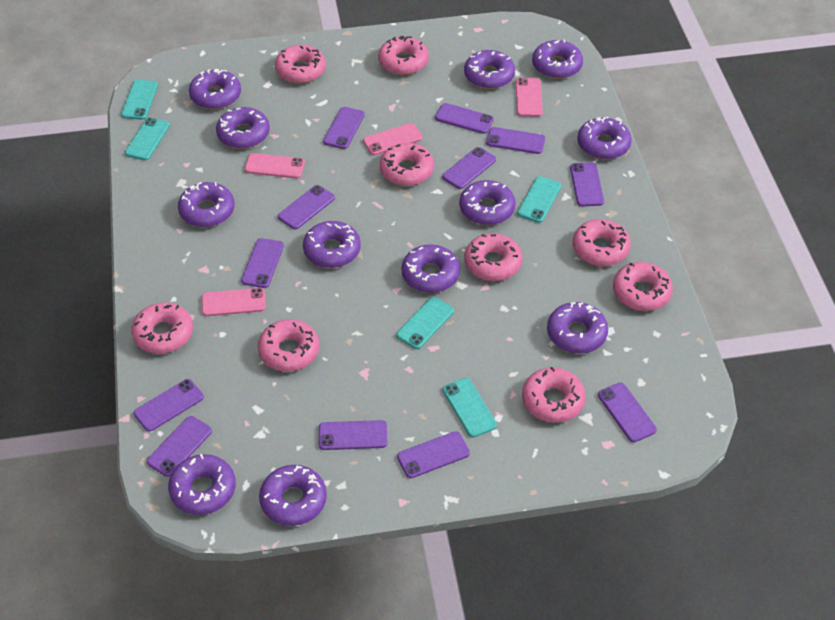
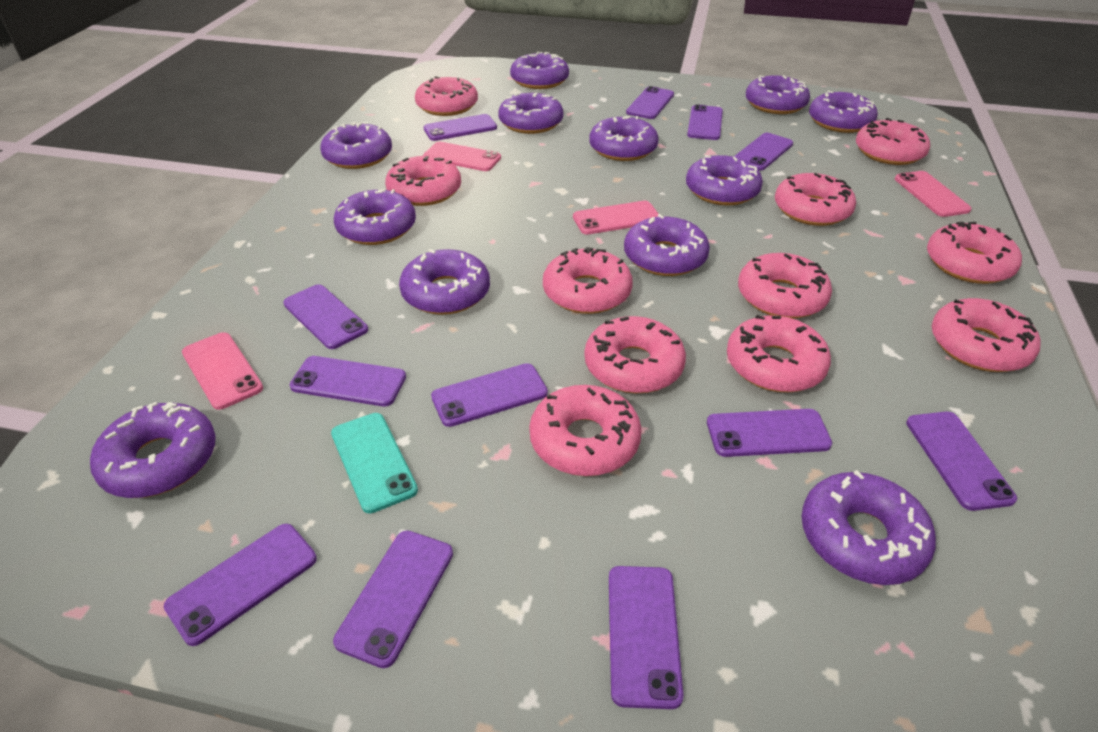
pink donut: [131,302,193,354] [258,319,319,371] [275,45,326,83] [378,36,429,75] [380,143,434,186] [464,233,523,281] [522,367,586,423] [573,219,631,266] [613,262,673,311] = 9 -> [385,156,461,206] [415,76,478,116] [529,385,642,476] [543,247,633,314] [584,316,686,393] [727,315,831,392] [738,253,832,318] [775,173,856,226] [856,118,930,165] [927,222,1022,284] [932,298,1040,372] = 11
turquoise phone: [121,80,158,120] [125,117,170,160] [396,297,454,349] [443,378,497,438] [517,176,561,223] = 5 -> [331,413,418,513] = 1

